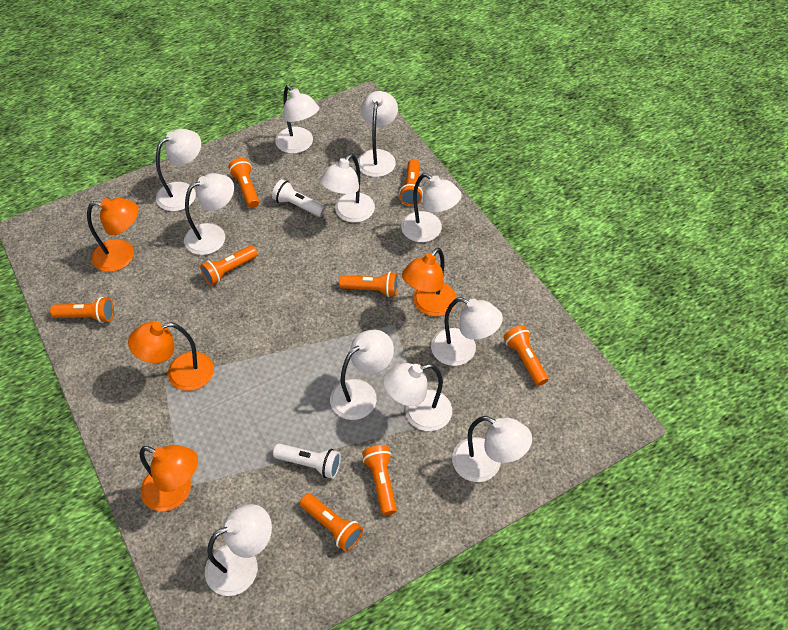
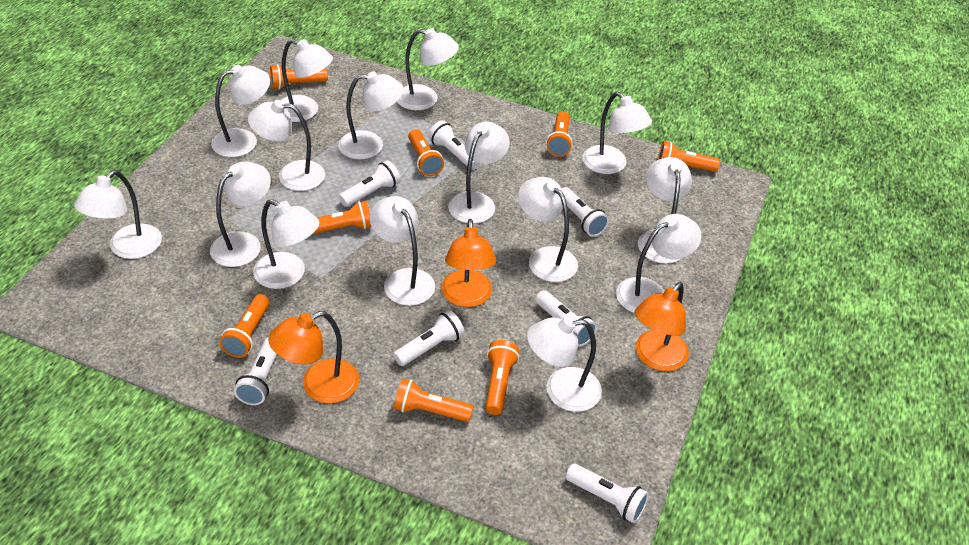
orange lamp: [87,198,139,272] [128,322,214,391] [140,445,198,511] [402,248,456,316] = 4 -> [268,311,359,404] [441,219,496,307] [634,282,689,371] = 3
white flashlight: [272,179,326,217] [273,443,341,479] = 2 -> [234,337,277,405] [339,160,401,207] [393,310,465,366] [428,120,480,169] [535,290,597,347] [562,187,609,237] [566,464,649,523] = 7
white lamp: [156,129,201,211] [184,173,234,255] [205,504,272,596] [275,85,319,154] [320,154,375,223] [330,330,394,420] [358,91,398,177] [383,363,452,431] [401,173,462,242] [431,297,503,366] [452,416,532,482] = 11 -> [74,170,162,259] [210,161,271,267] [211,65,270,157] [248,100,325,191] [253,199,319,289] [281,39,333,122] [338,71,404,159] [370,196,435,306] [397,28,459,110] [448,122,510,224] [518,177,578,282] [527,317,602,412] [582,92,652,174] [616,214,702,313] [638,157,692,264] = 15

